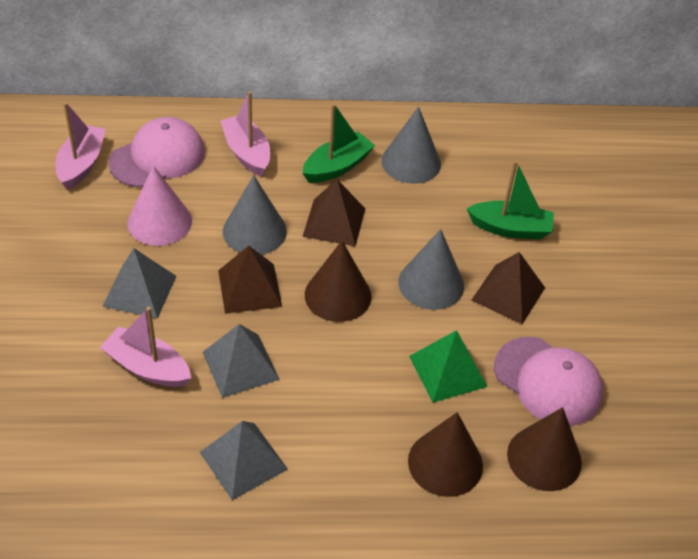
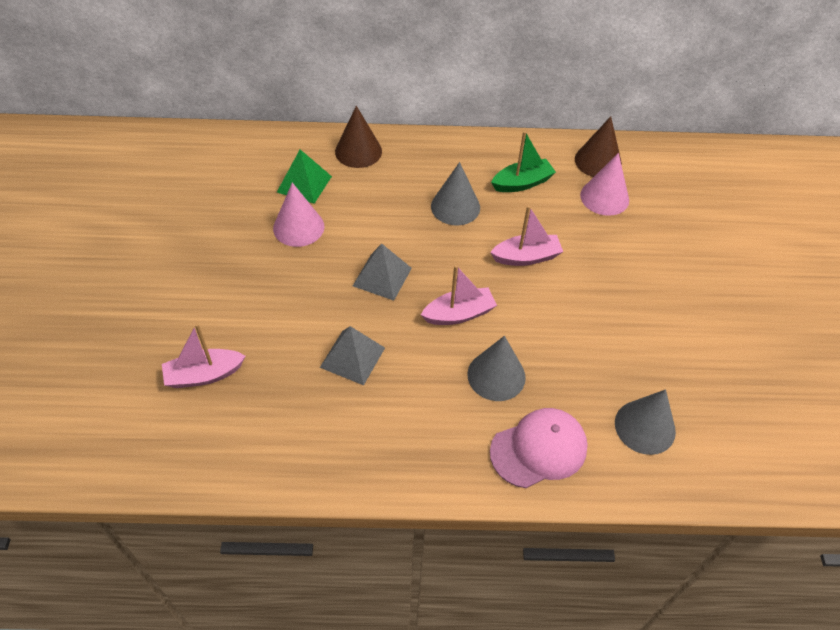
brown cone: [305,241,372,322] [408,412,483,497] [507,407,582,491] = 3 -> [335,106,382,168] [575,116,622,177] = 2
brown pyramid: [218,246,282,314] [302,180,365,246] [471,252,545,324] = 3 -> none = 0
green boat: [303,103,375,183] [467,160,554,239] = 2 -> [491,131,556,192] = 1
grey pyramid: [102,248,176,319] [200,421,288,500] [203,324,280,398] = 3 -> [320,326,385,385] [353,244,412,301] = 2
pink cap: [109,117,205,187] [494,337,603,426] = 2 -> [490,408,588,488] = 1
pink cone: [127,165,192,246] = 1 -> [273,183,324,247] [580,153,629,216] = 2

